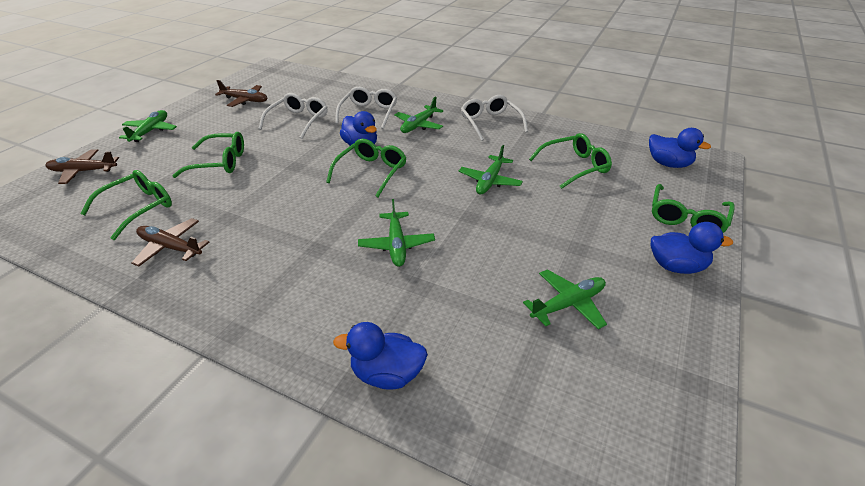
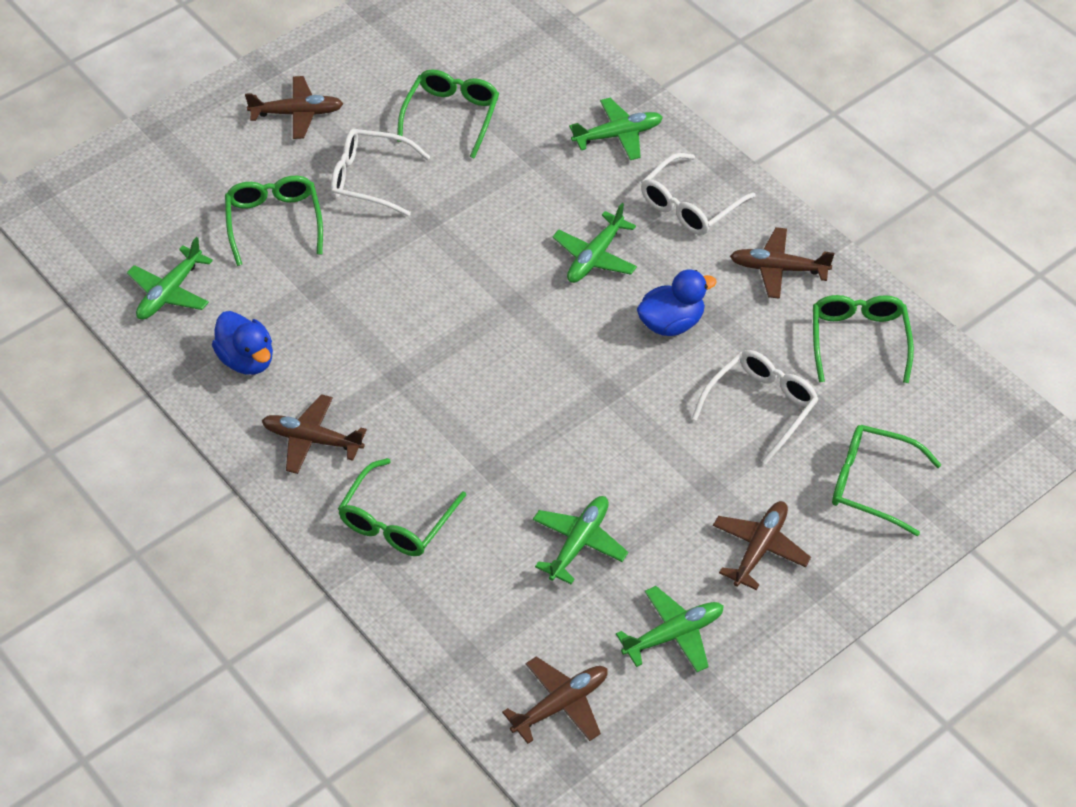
blue duck: [333,322,428,390] [340,111,377,146] [649,128,711,168] [651,222,733,274] = 4 -> [212,311,273,375] [637,270,717,336] = 2
brown plane: [45,149,119,184] [131,218,209,267] [215,80,267,107] = 3 -> [245,76,343,139] [262,394,367,474] [502,657,608,744] [713,501,811,590] [730,227,834,299] = 5

